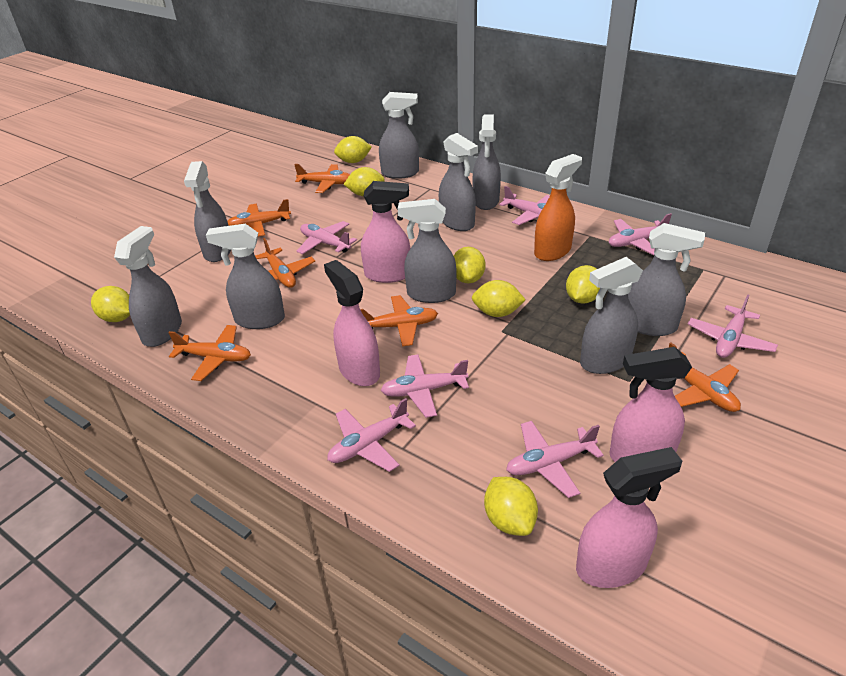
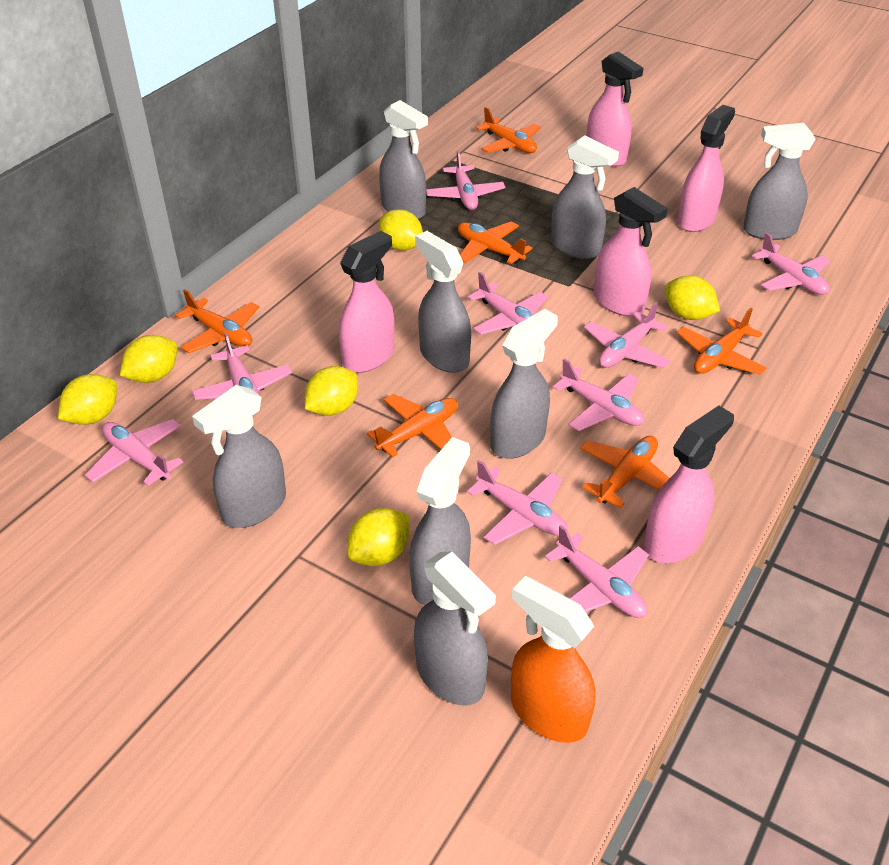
grey spray bottle: [114,226,182,347] [184,161,231,262] [206,224,285,329] [379,92,419,179] [398,199,457,303] [439,133,478,231] [473,114,501,210] [580,257,643,374] [628,223,705,336] = 9 -> [192,385,286,528] [379,100,428,219] [409,437,471,605] [414,551,496,706] [415,231,471,373] [490,309,558,459] [551,135,619,259] [743,123,816,240] = 8
pink plane: [296,221,357,254] [327,398,416,472] [380,354,469,418] [499,186,550,225] [506,421,604,498] [609,213,672,255] [688,294,778,358] = 7 -> [85,419,184,486] [192,332,292,400] [426,150,505,210] [467,460,567,545] [468,272,548,335] [545,525,649,618] [553,359,644,431] [584,301,671,368] [752,232,830,295] = 9
pink spray bottle: [324,260,380,386] [361,181,411,283] [576,447,682,588] [610,347,692,462] = 4 -> [339,231,395,373] [587,52,643,167] [594,187,668,317] [644,405,734,563] [677,105,735,232] = 5
yellow lemon: [91,286,130,322] [334,136,372,163] [343,167,385,196] [454,247,486,283] [472,280,526,317] [484,477,538,536] [566,265,600,304] = 7 -> [58,374,117,425] [120,335,177,383] [305,366,358,416] [347,508,409,566] [379,209,423,251] [665,275,720,320] = 6

